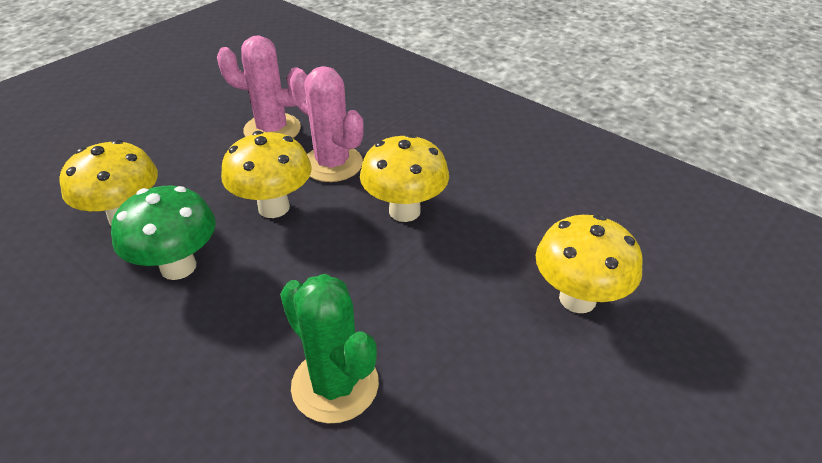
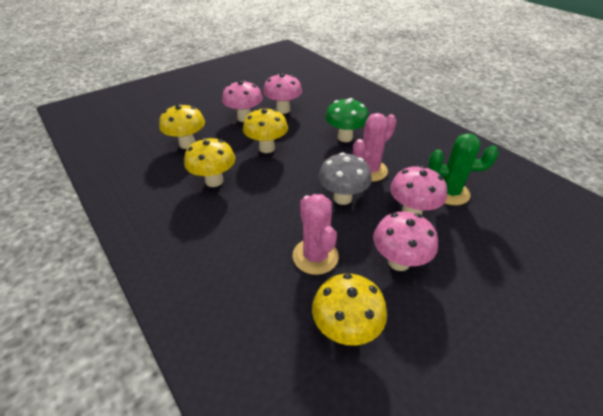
grey mushroom: none = 0 -> [318,152,372,205] = 1
pink mushroom: none = 0 -> [222,80,263,122] [263,74,302,114] [373,211,438,271] [390,166,447,216] = 4

